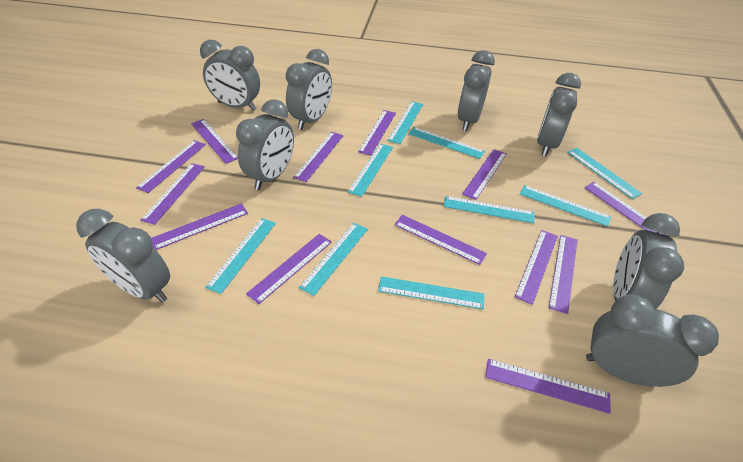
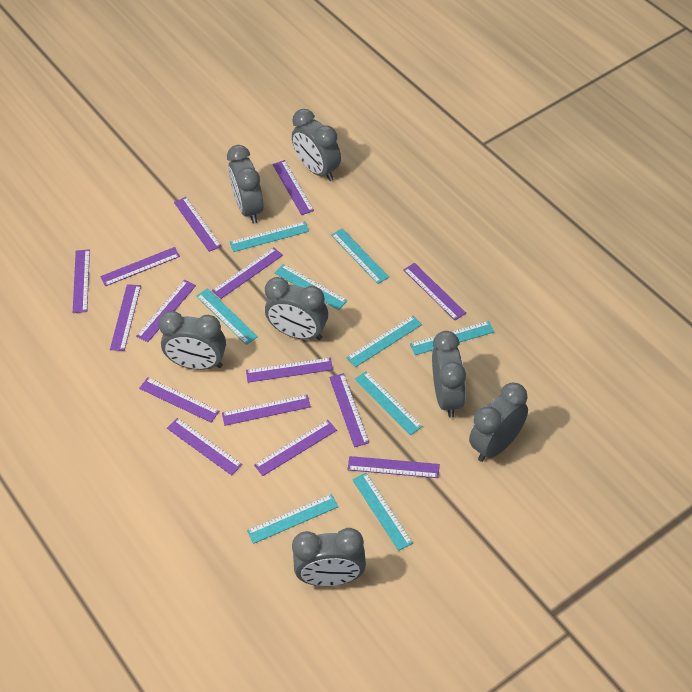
grey clock: [76,209,170,303] [200,40,260,111] [236,99,294,190] [286,49,332,130] [457,50,495,131] [537,73,581,156] [586,294,719,387] [613,213,684,309] = 8 -> [158,311,226,370] [227,145,264,224] [265,277,328,340] [292,109,341,181] [292,528,366,586] [432,331,466,418] [469,383,528,462] = 7
purple ruler: [136,140,206,193] [140,163,205,225] [151,203,248,250] [191,119,238,164] [246,234,332,304] [293,132,344,182] [358,110,396,155] [394,215,487,265] [462,149,507,200] [485,359,611,414] [515,230,558,305] [549,235,578,314] [584,182,667,235] = 13 -> [73,249,90,313] [100,247,180,286] [110,284,141,351] [136,280,196,342] [139,377,220,423] [167,418,242,475] [174,197,221,252] [212,248,283,299] [222,395,311,426] [246,357,333,383] [254,420,337,476] [273,160,314,215] [329,373,369,447] [347,456,440,478] [403,263,466,320] = 15

